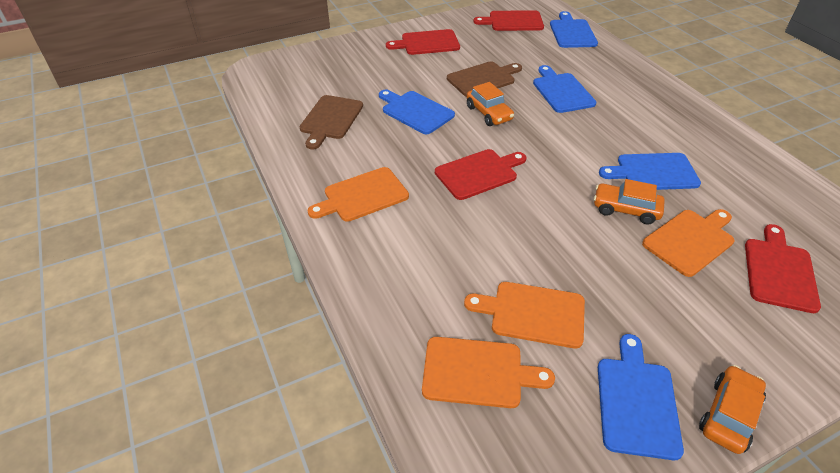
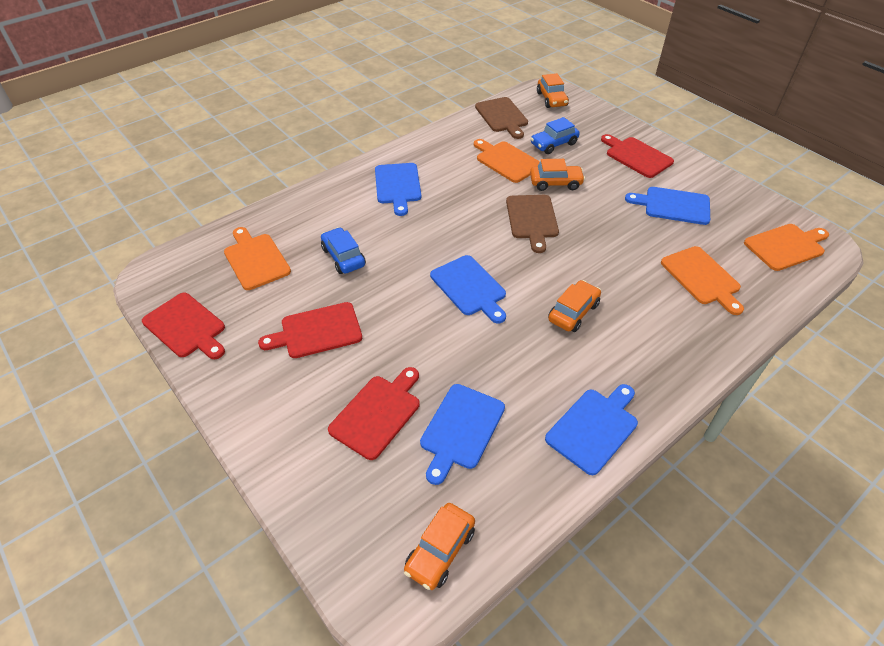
blue car: none = 0 -> [321,227,366,274] [531,117,580,154] = 2
orange car: [467,82,514,126] [594,179,665,225] [699,365,766,454] = 3 -> [404,503,475,590] [530,159,585,191] [537,73,569,108] [548,280,601,332] = 4

